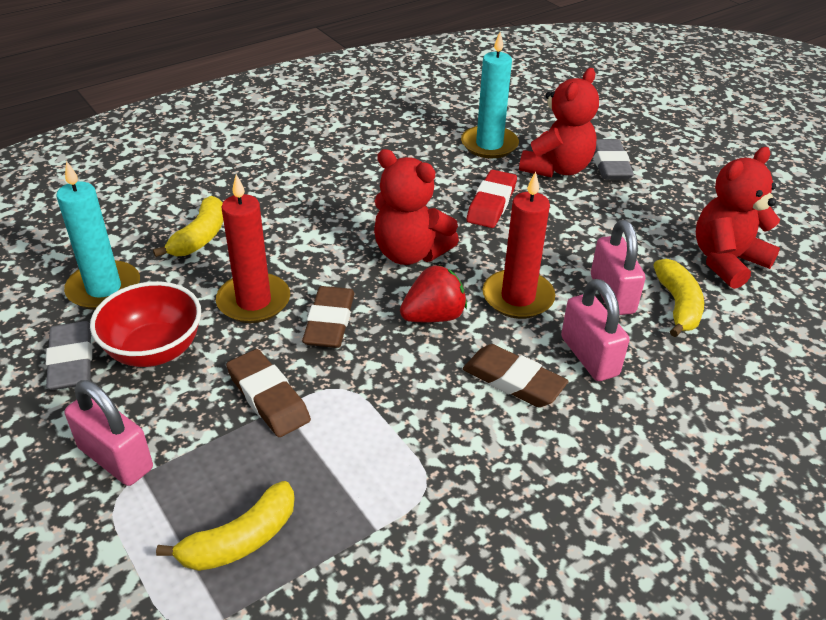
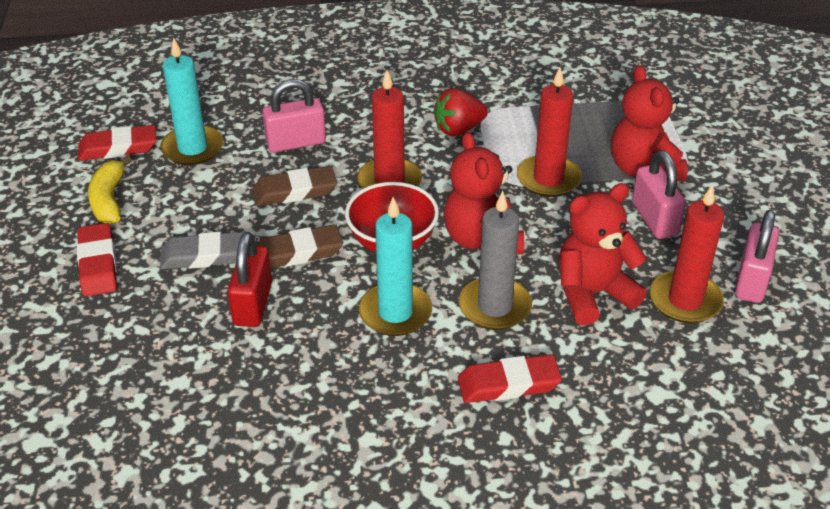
brown eraser: [226,349,311,437] [302,286,355,348] [463,344,568,407] = 3 -> [252,166,337,206] [256,224,343,268] = 2
grey candle: none = 0 -> [459,191,532,330] = 1
grey eraser: [46,321,92,390] [593,139,634,179] = 2 -> [160,232,246,269] = 1
red candle: [216,174,290,323] [483,171,555,319] = 2 -> [357,70,422,189] [517,67,582,197] [650,184,724,323] = 3
red eraser: [466,170,517,228] = 1 -> [77,223,117,296] [78,125,157,161] [458,354,562,403] = 3
red padlock: none = 0 -> [227,232,272,327] = 1
yellow banana: [153,196,223,257] [156,481,295,571] [653,259,704,337] = 3 -> [88,156,132,224] = 1

